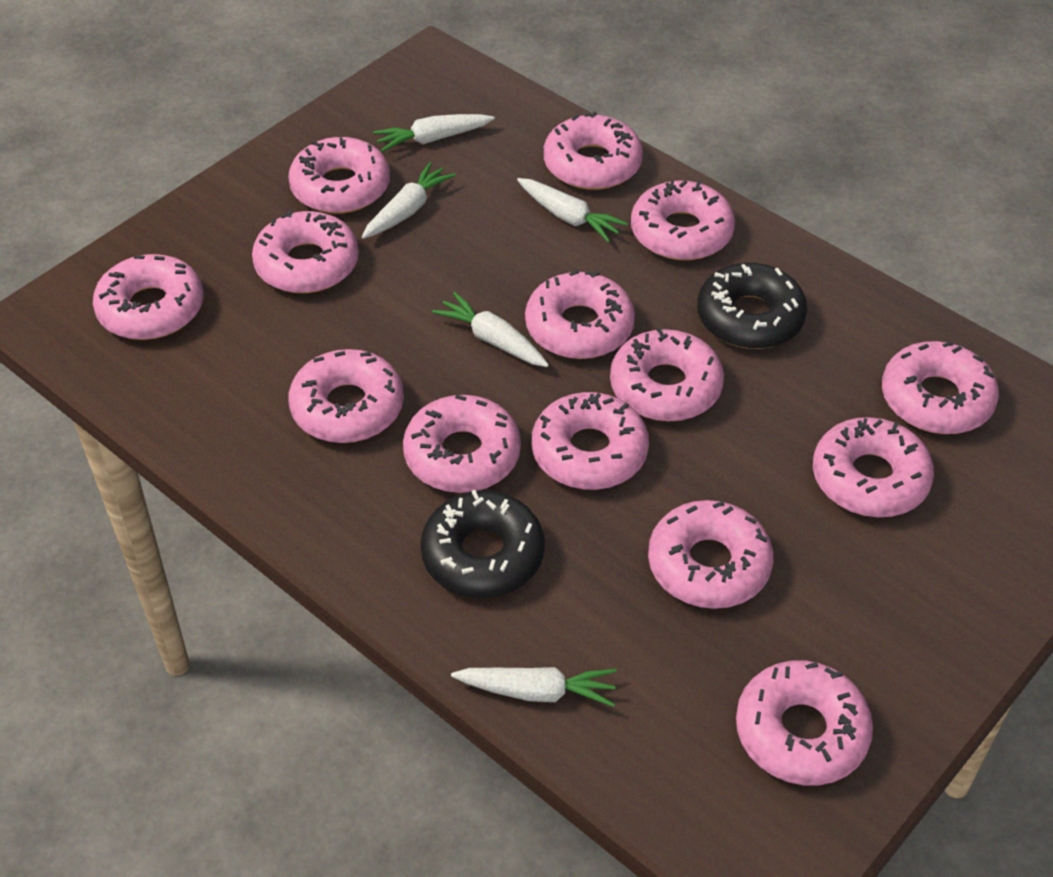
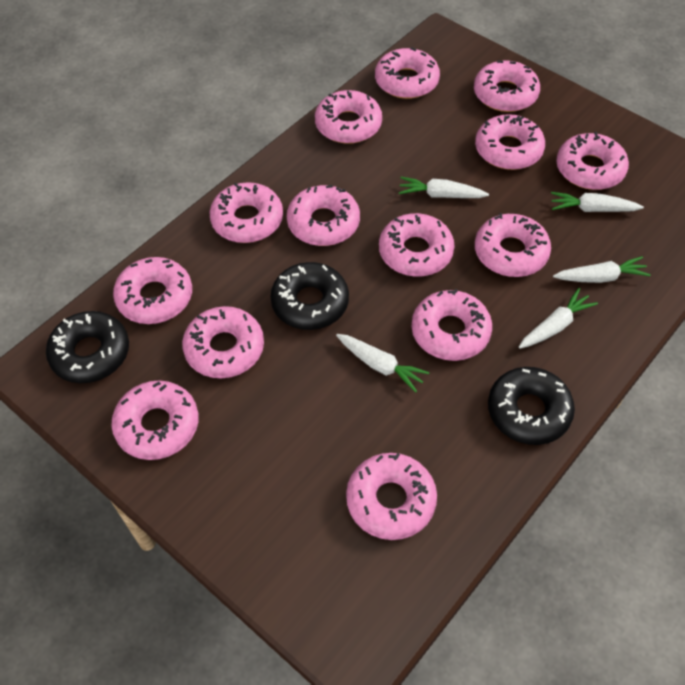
black donut: [420,490,545,598] [697,263,807,349] = 2 -> [46,311,129,383] [270,262,349,330] [488,367,575,445] = 3

